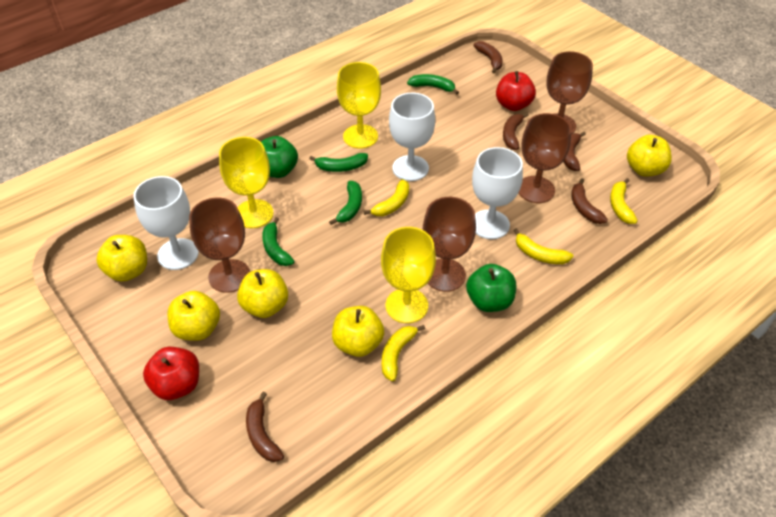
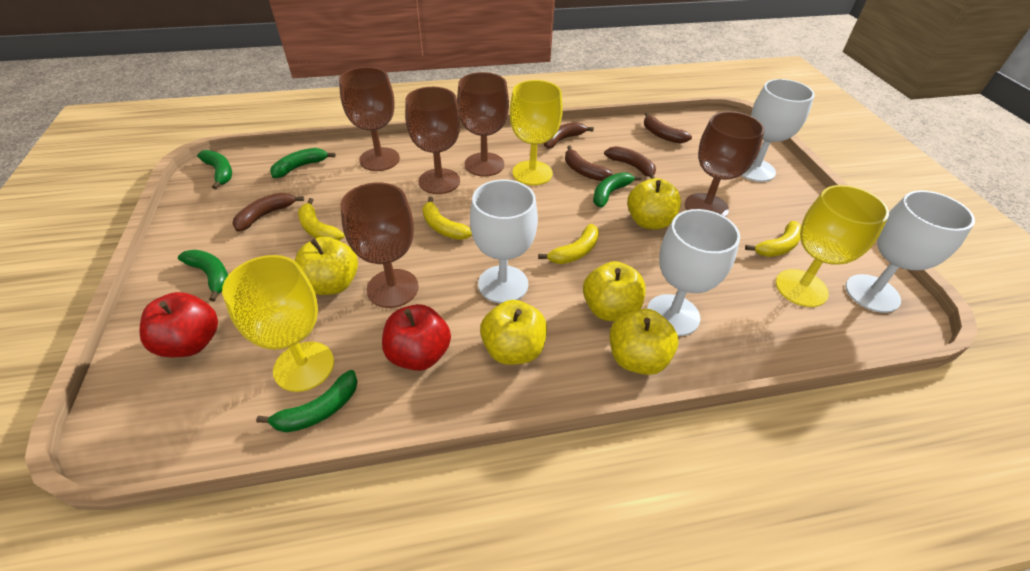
brown goblet: [189,198,250,293] [423,197,476,292] [519,113,571,203] [547,51,593,134] = 4 -> [339,67,400,171] [340,182,419,308] [405,87,461,194] [457,72,509,176] [685,111,764,217] = 5
green apple: [261,136,298,178] [466,264,516,312] = 2 -> none = 0
green banana: [262,217,294,266] [309,153,368,172] [329,181,362,225] [407,74,459,95] = 4 -> [178,250,228,302] [197,150,232,189] [256,370,358,432] [270,148,336,178] [593,172,642,208] = 5
white goblet: [134,176,199,270] [389,93,435,181] [472,147,523,239] = 3 -> [470,179,538,303] [647,209,740,336] [741,79,815,182] [845,190,975,313] = 4

